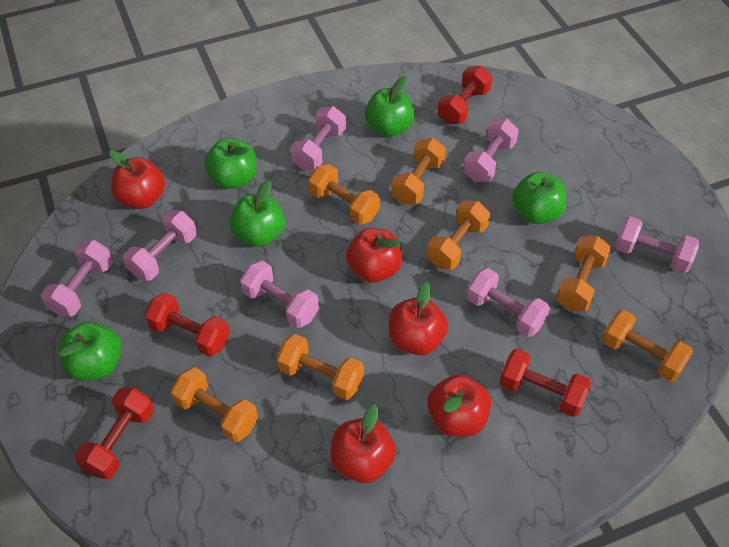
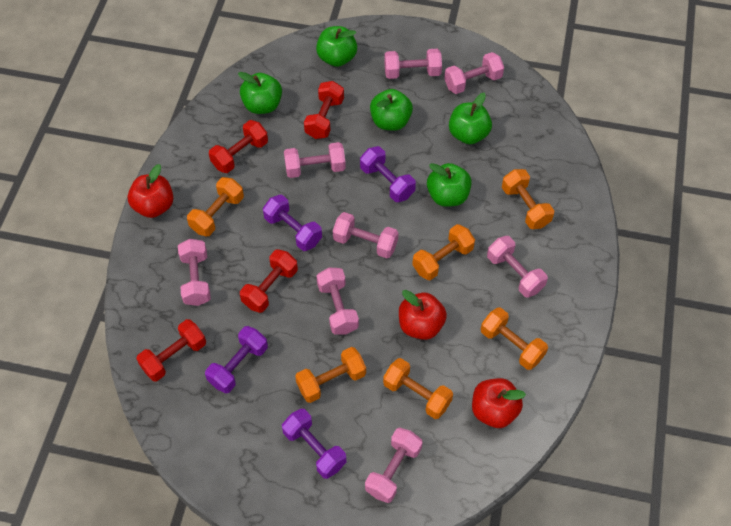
orange dumbbell: [171,367,258,443] [276,334,364,400] [308,164,380,225] [391,138,446,204] [427,200,490,270] [556,236,612,311] [602,310,693,382] = 7 -> [187,177,244,236] [295,347,366,403] [383,358,453,419] [412,224,475,280] [481,307,548,370] [502,169,554,229] = 6
pink dumbbell: [41,240,113,316] [123,210,197,281] [240,261,319,328] [291,106,346,170] [463,119,519,182] [466,268,550,337] [615,216,699,273] = 7 -> [178,239,211,306] [284,142,346,178] [317,268,359,334] [333,212,399,258] [365,428,423,503] [384,49,442,79] [444,52,504,94] [487,236,548,298] = 8
purple dumbbell: none = 0 -> [205,326,268,393] [263,195,322,251] [282,409,346,479] [360,146,416,202] = 4
red apple: [109,150,165,209] [330,404,396,483] [346,228,402,282] [389,282,448,355] [427,374,491,437] = 5 -> [128,164,174,218] [399,290,447,340] [472,378,526,428] = 3

